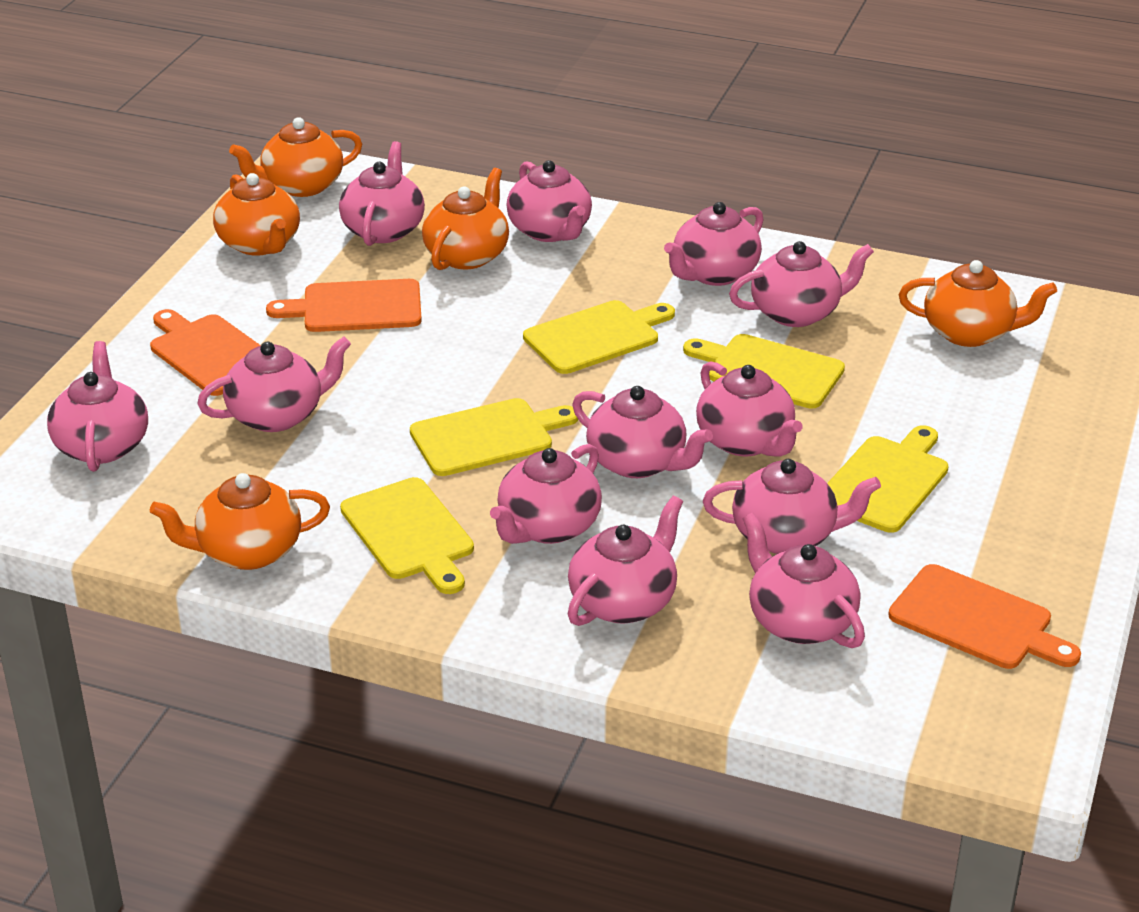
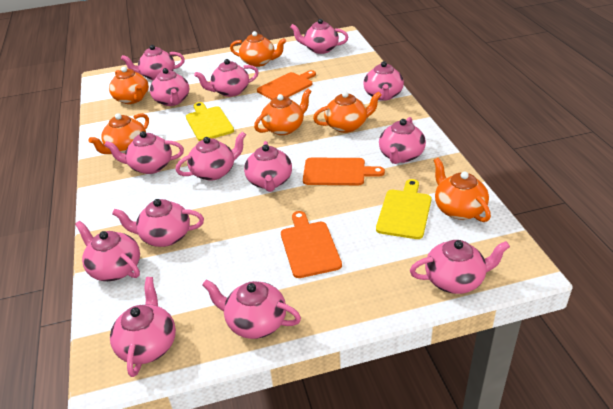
orange teapot: [150,473,330,570] [213,173,300,256] [229,117,362,197] [422,168,509,270] [899,260,1057,347] = 5 -> [88,113,149,154] [109,67,149,104] [230,31,286,67] [254,89,312,135] [313,91,382,133] [433,158,491,222] = 6
pink teapot: [47,341,148,472] [197,337,351,432] [339,141,425,246] [490,444,602,544] [506,160,592,242] [568,496,683,626] [572,386,713,478] [664,202,764,286] [696,361,803,457] [703,459,881,554] [729,241,874,327] [742,513,865,648] = 12 -> [75,221,140,281] [104,131,184,174] [110,277,176,377] [112,199,204,247] [121,45,185,80] [150,68,189,106] [176,131,246,181] [194,59,259,97] [202,279,301,339] [244,141,292,192] [290,19,348,54] [363,61,404,101] [379,117,426,164] [410,240,510,294] = 14
yellow cutting board: [340,477,474,594] [410,398,578,476] [523,300,675,374] [683,334,845,409] [827,425,949,533] = 5 -> [186,102,234,141] [376,179,432,239] = 2

